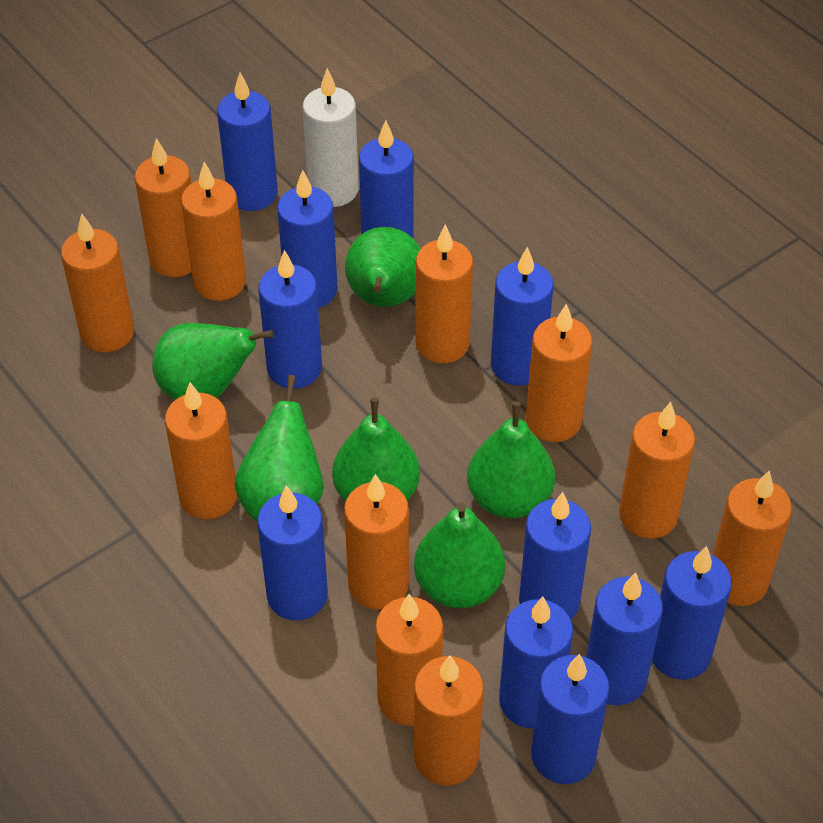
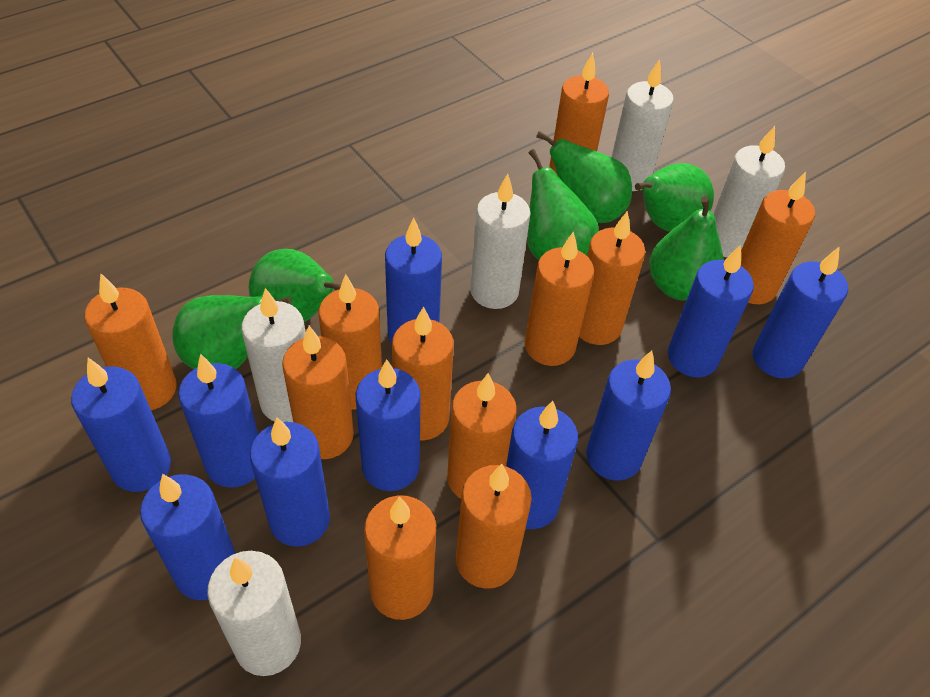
blue candle: [217,73,278,211] [257,485,328,620] [258,250,322,389] [277,170,338,308] [359,120,414,238] [491,247,554,386] [499,597,573,728] [519,492,591,619] [531,654,609,784] [586,572,663,705] [652,546,732,680] = 11 -> [71,358,171,492] [140,474,236,600] [178,354,258,488] [250,417,330,547] [356,359,421,491] [385,218,442,343] [506,401,578,529] [586,351,671,481] [668,245,754,377] [753,246,848,378] = 10
white candle: [303,68,359,207] = 1 -> [207,551,301,676] [241,288,306,422] [470,174,531,309] [612,59,674,191] [713,126,785,257] = 5

